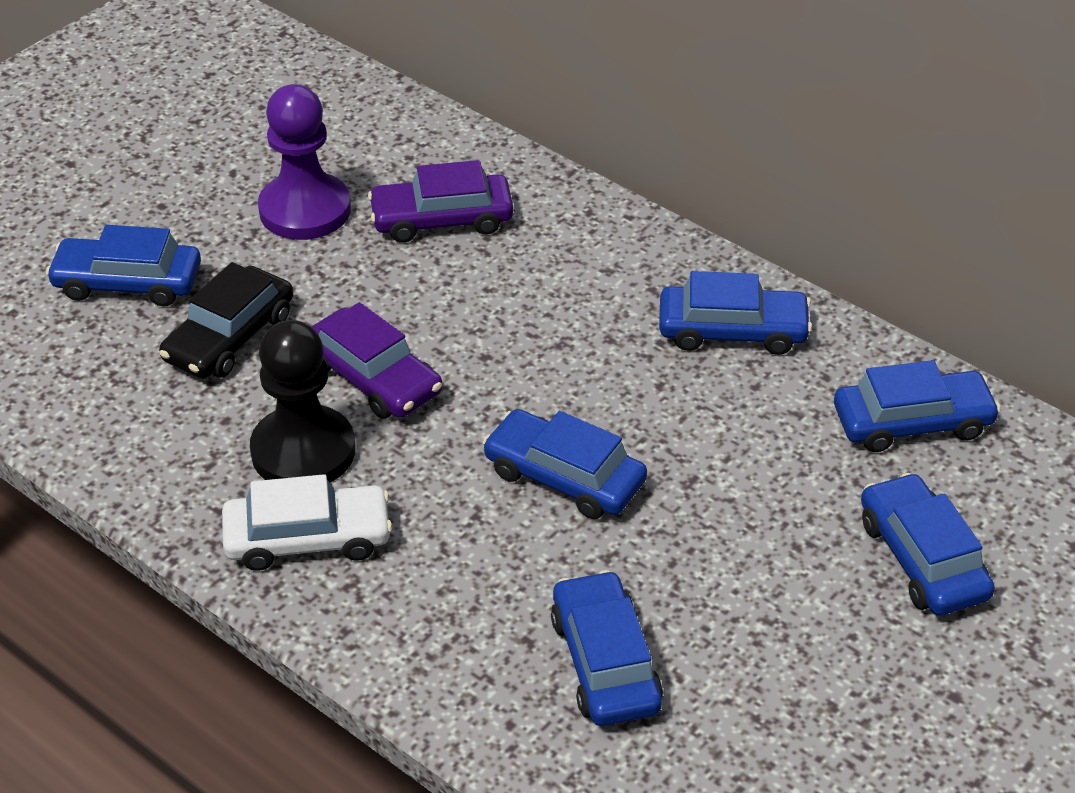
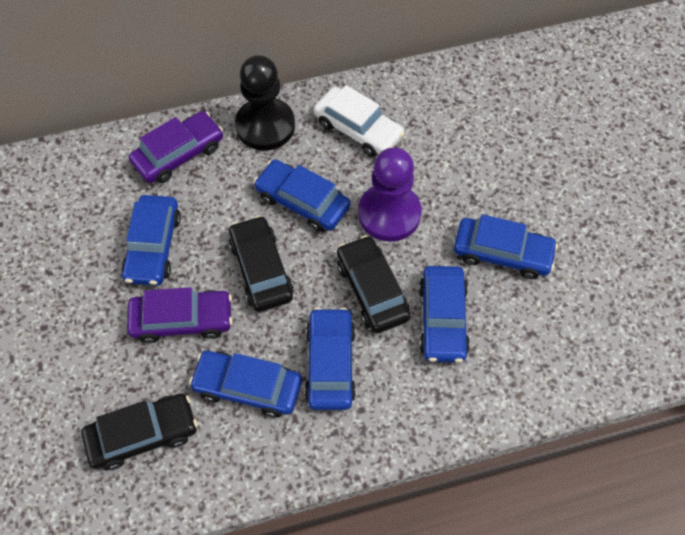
black car: [159,262,293,379] = 1 -> [81,393,198,470] [229,215,294,312] [337,235,411,333] = 3

